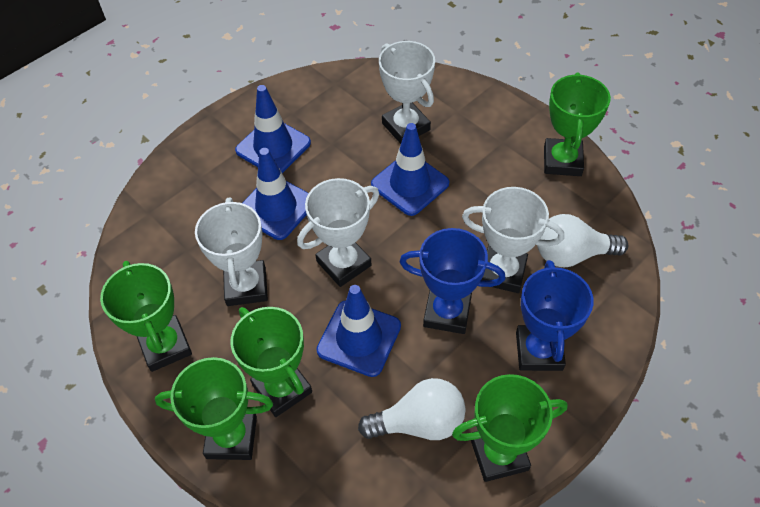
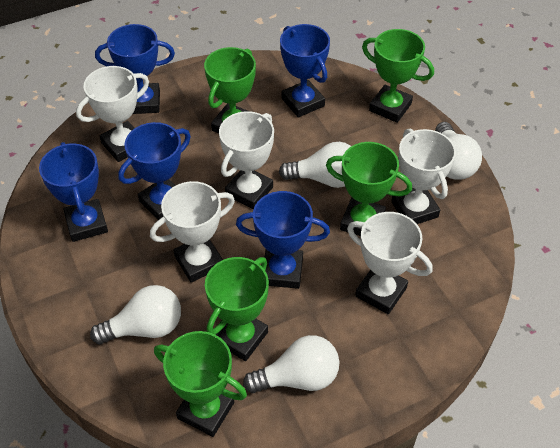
blue traffic cone: [235,85,311,173] [242,148,309,240] [316,285,401,377] [371,123,449,216] = 4 -> none = 0
blue trophy: [400,228,505,334] [516,260,594,371] = 2 -> [39,142,108,242] [95,24,175,114] [118,122,191,220] [236,191,330,289] [280,24,330,118] = 5
white light bulb: [358,378,466,440] [537,214,628,267] = 2 -> [90,285,181,344] [243,335,339,393] [279,142,351,188] [435,122,482,180] = 4
white trophy: [195,198,268,306] [297,178,379,287] [379,41,435,144] [462,187,564,293] = 4 -> [76,66,149,162] [150,181,235,282] [219,111,274,210] [347,212,433,314] [391,129,456,224] = 5

